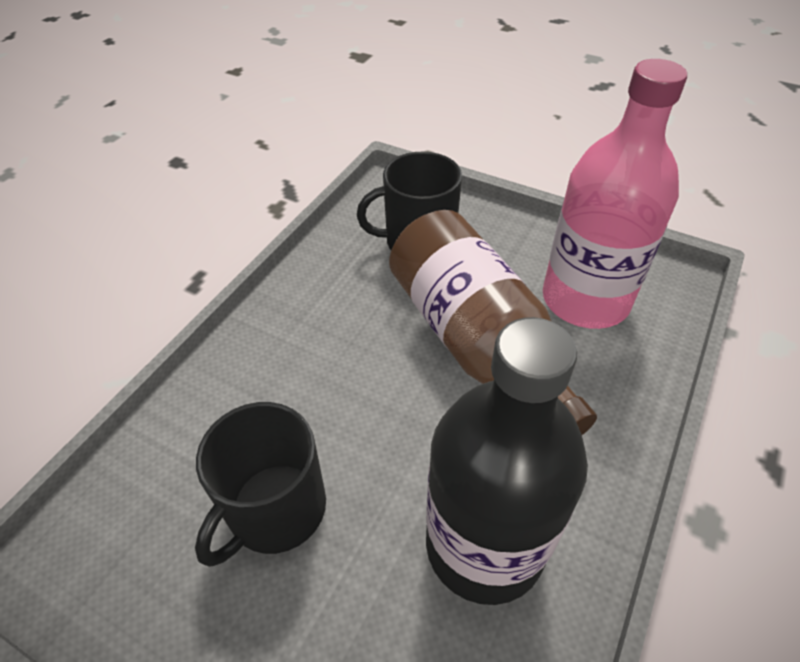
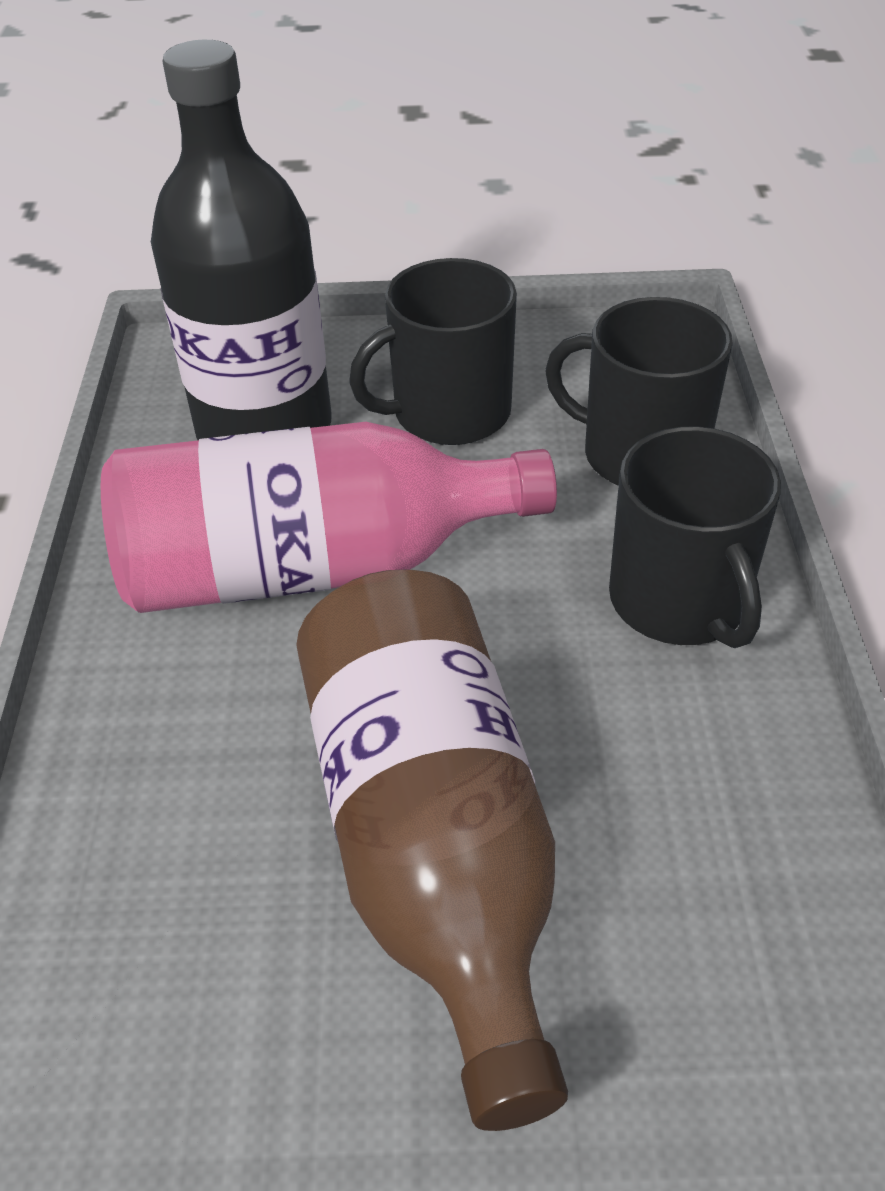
black mug: [195,402,326,567] [357,152,462,250] = 2 -> [349,258,517,445] [545,297,733,486] [609,426,781,648] = 3

